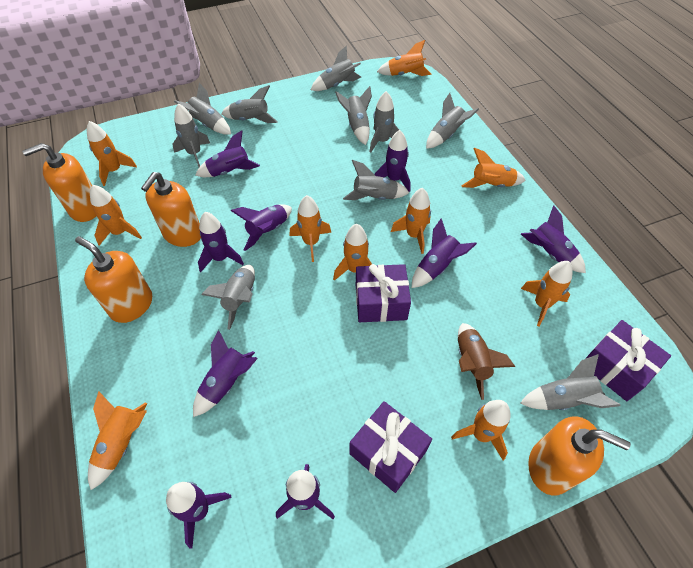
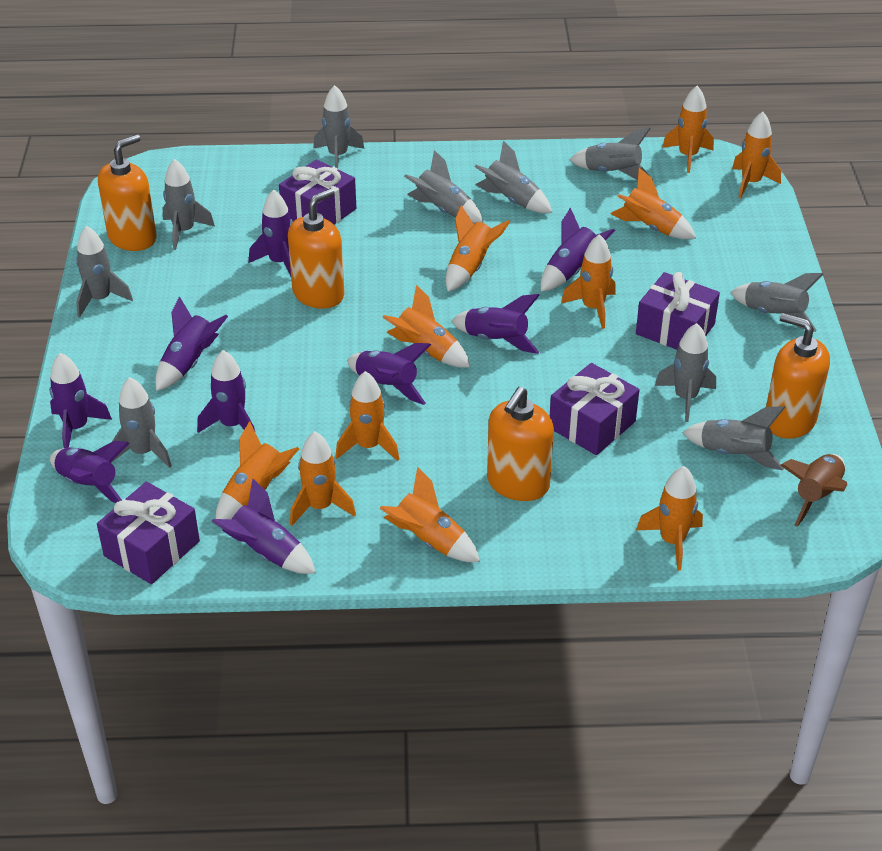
orange rocket: [87,121,137,186] [88,391,147,490] [90,185,142,245] [290,195,331,262] [333,224,372,281] [377,40,431,76] [391,188,431,254] [451,400,511,460] [462,148,526,188] [521,261,573,326] = 10 -> [216,421,299,519] [290,431,356,526] [335,371,399,461] [379,466,480,562] [382,285,471,367] [446,205,511,292] [561,234,616,329] [611,168,696,239] [636,466,703,570] [662,86,714,173] [732,112,781,198] = 11
purple gift: [349,401,432,493] [356,264,411,322] [585,320,671,401] = 3 -> [97,482,200,584] [279,160,356,225] [550,363,639,455] [636,272,720,350] = 4

